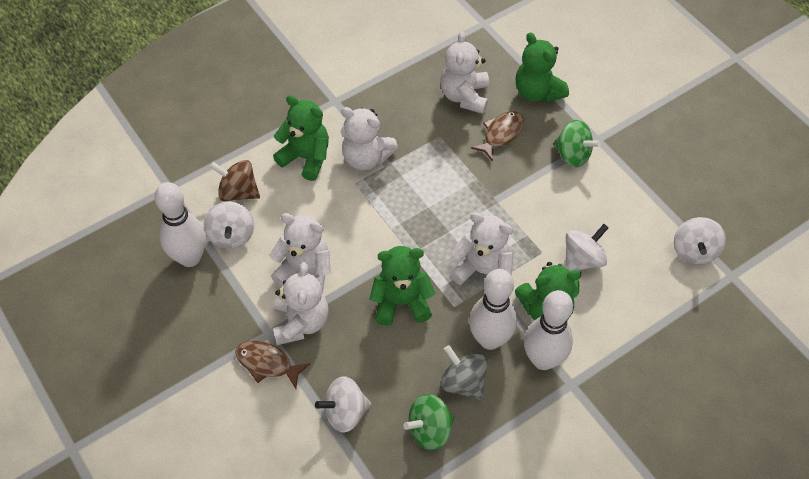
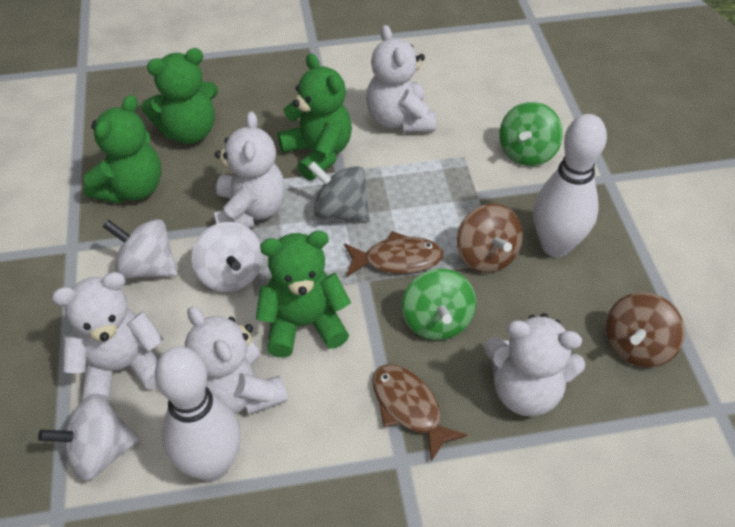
brown spinning top: [210,160,260,201] = 1 -> [457,203,523,273] [605,292,685,368] = 2
white bowling pin: [155,182,206,267] [469,269,517,350] [524,290,573,370] = 3 -> [155,346,241,481] [533,114,607,257] = 2
white spinning top: [204,202,254,249] [315,376,371,433] [565,224,608,271] [674,217,726,264] = 4 -> [38,395,140,481] [103,219,178,279] [192,222,263,292] = 3

